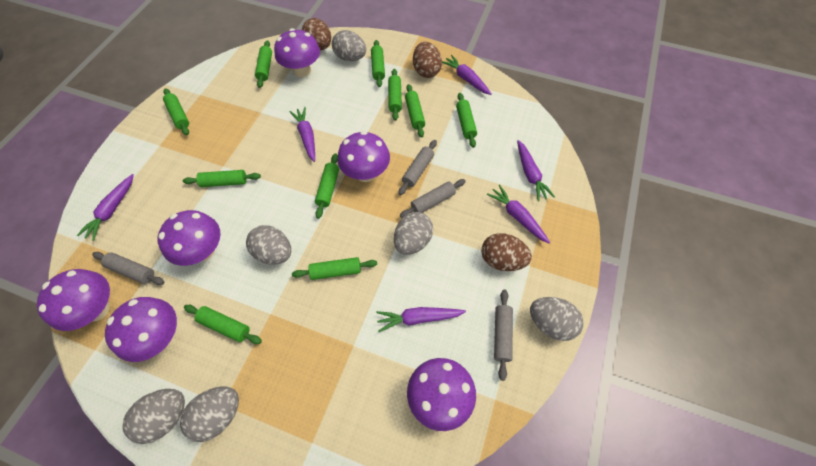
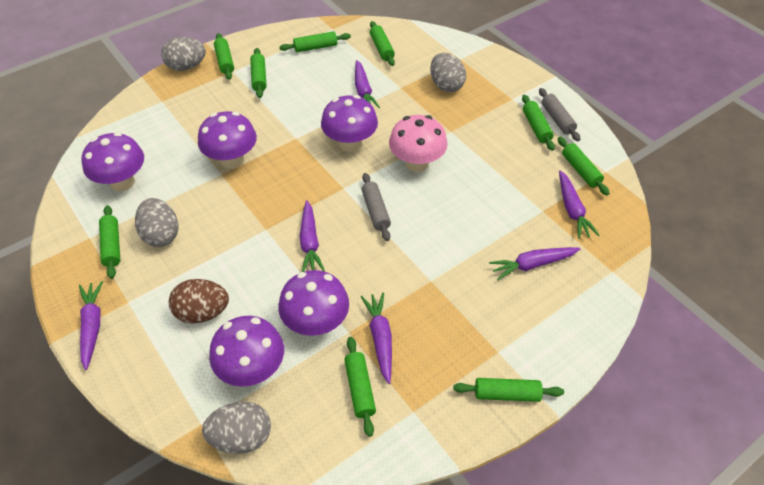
brown egg: [302,18,331,50] [413,42,442,78] [481,233,532,271] = 3 -> [169,279,229,323] = 1
green rolling pin: [163,88,189,135] [183,170,261,187] [184,305,262,344] [255,40,272,88] [292,257,377,280] [315,154,339,219] [371,40,385,87] [388,69,402,121] [405,84,425,138] [456,93,477,148] = 10 -> [99,205,120,279] [214,33,234,80] [250,48,267,98] [279,31,351,52] [344,337,376,437] [370,21,395,66] [453,378,564,402] [522,95,555,151] [558,137,610,195] = 9
grey egg: [123,389,185,444] [180,387,239,442] [246,225,291,265] [332,30,366,61] [394,212,433,255] [530,297,584,341] = 6 -> [135,198,179,247] [161,37,206,71] [202,401,271,454] [430,53,466,92] = 4
grey rolling pin: [92,252,164,285] [399,140,437,195] [400,179,466,218] [494,290,513,381] = 4 -> [362,173,391,241] [539,88,580,141] = 2
pink mushroom: none = 0 -> [389,115,448,172] = 1
purple mushroom: [37,269,110,331] [105,297,177,362] [157,210,221,266] [274,28,320,77] [337,131,390,182] [407,358,476,431] = 6 -> [82,132,144,191] [198,111,257,169] [209,316,284,387] [278,270,349,336] [321,95,378,152] = 5

